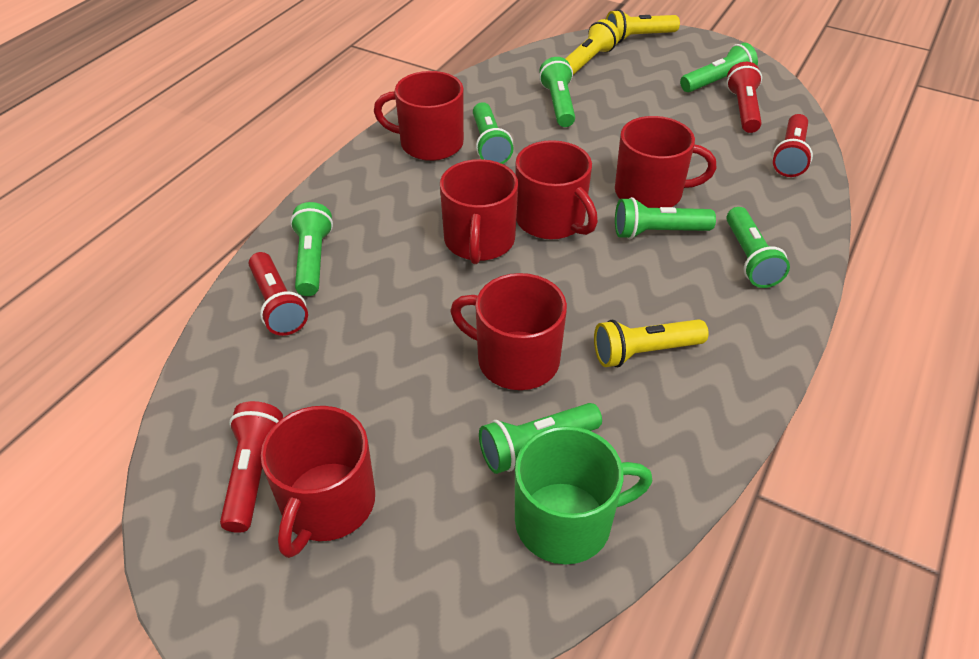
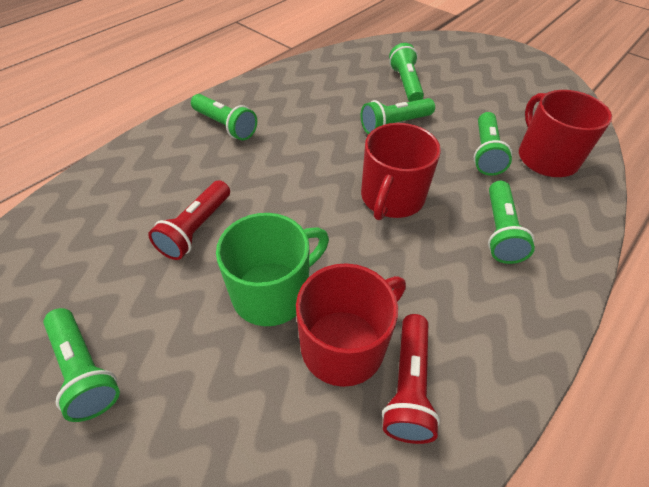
green flashlight: [290,202,333,296] [473,102,514,164] [479,403,602,474] [539,57,575,127] [615,197,716,239] [680,43,758,92] [726,207,790,288] = 7 -> [43,308,120,422] [191,94,257,140] [361,98,435,134] [389,43,424,102] [474,112,512,176] [488,181,535,264] = 6
red flashlight: [220,401,283,533] [249,252,308,336] [726,62,762,133] [772,114,813,177] = 4 -> [148,180,230,260] [382,314,440,444] = 2
red mug: [261,406,375,558] [374,71,464,161] [440,159,518,264] [450,273,567,390] [515,140,598,240] [615,116,717,208] = 6 -> [296,263,406,387] [361,123,441,220] [519,90,612,177] = 3
yellow flashlight: [565,19,619,75] [594,319,709,367] [606,10,680,43] = 3 -> none = 0

